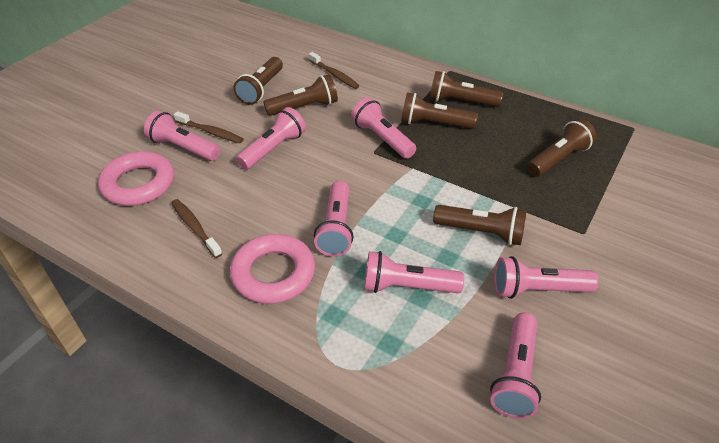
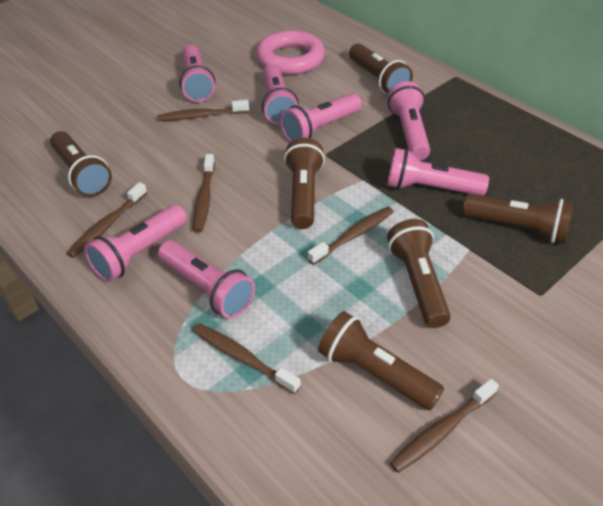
brown toothbrush: [171,199,222,258] [174,111,244,143] [309,52,359,89] = 3 -> [67,182,147,258] [157,100,249,121] [193,154,215,232] [193,323,301,394] [308,207,393,265] [390,379,499,473] = 6
pink ring: [98,151,174,206] [230,234,315,304] = 2 -> [256,30,325,75] = 1

